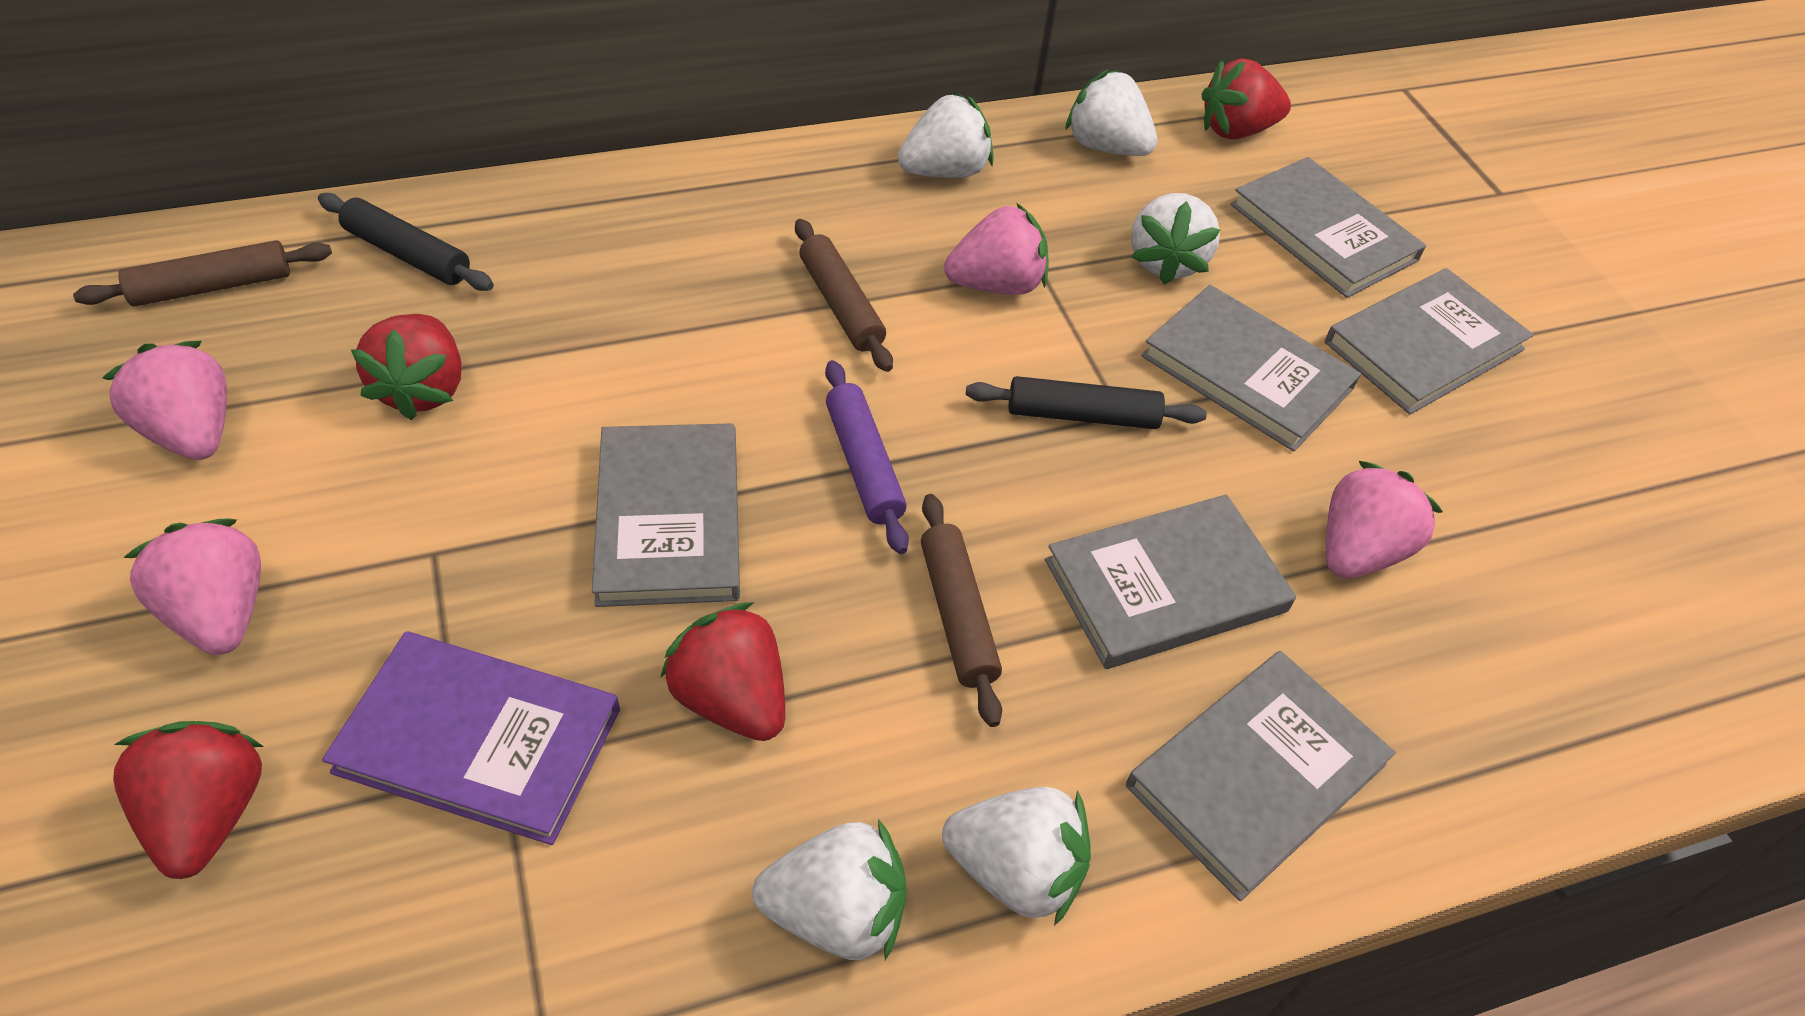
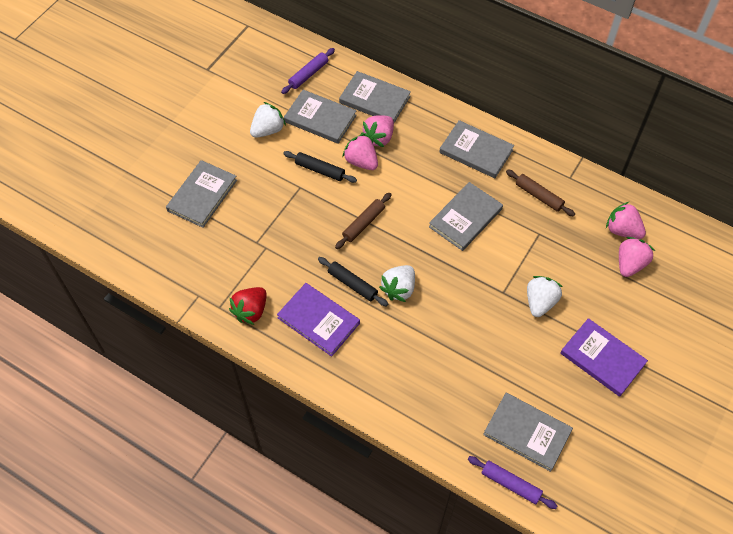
brown rolling pin: [73,240,332,307] [795,219,893,372] [921,494,1002,727] = 3 -> [335,193,392,249] [506,169,575,217] = 2
purple book: [322,631,620,845] = 1 -> [277,283,360,357] [561,318,648,397] = 2
purple rolling pin: [825,360,909,554] = 1 -> [281,48,335,94] [468,456,557,509] = 2
red strawberry: [113,721,264,879] [351,314,461,420] [660,602,785,741] [1202,58,1291,140] = 4 -> [229,287,267,325] = 1
white strawberry: [752,819,907,960] [898,92,994,178] [942,787,1091,926] [1065,70,1158,156] [1131,193,1220,285] = 5 -> [250,102,286,138] [379,265,415,302] [527,276,563,317] = 3

